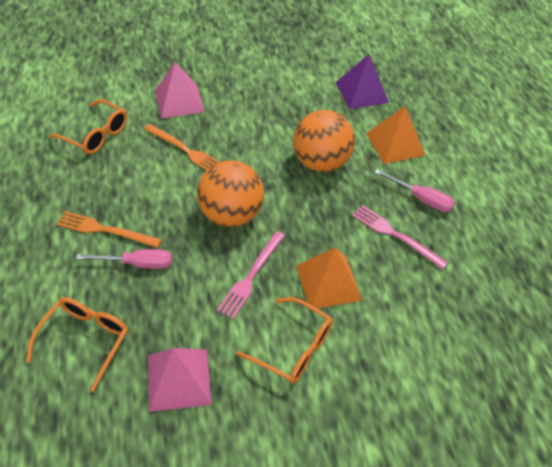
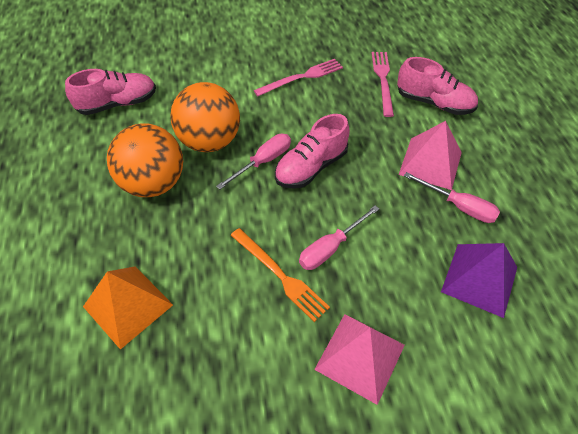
orange fork: [57,211,162,248] [144,124,219,170] = 2 -> [231,228,330,322] = 1
orange glasses: [26,297,128,392] [49,99,127,154] [236,297,333,384] = 3 -> none = 0
orange pyramid: [296,247,362,310] [366,106,425,164] = 2 -> [83,266,173,350] = 1
pink screwdriver: [76,249,172,269] [374,170,455,212] = 2 -> [216,134,291,189] [299,205,379,270] [404,172,500,223] = 3
pink shoe: none = 0 -> [65,69,156,115] [275,114,350,189] [397,57,478,115] = 3

